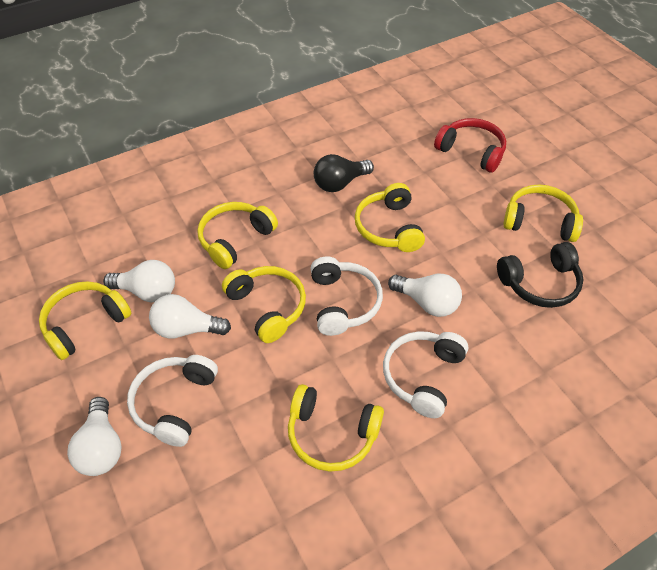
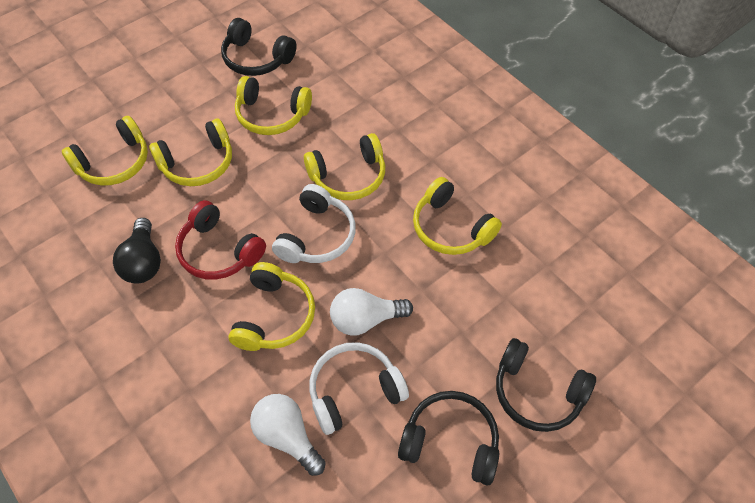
black headphones: [497,242,583,308] = 1 -> [221,18,297,76] [398,391,499,485] [496,338,596,432] = 3
white headphones: [127,355,218,447] [310,256,383,336] [383,331,468,418] = 3 -> [272,184,356,263] [309,342,409,435] = 2
white light bulb: [67,397,122,476] [103,260,175,302] [149,294,231,339] [388,274,462,317] = 4 -> [250,394,326,476] [330,288,413,336] = 2

